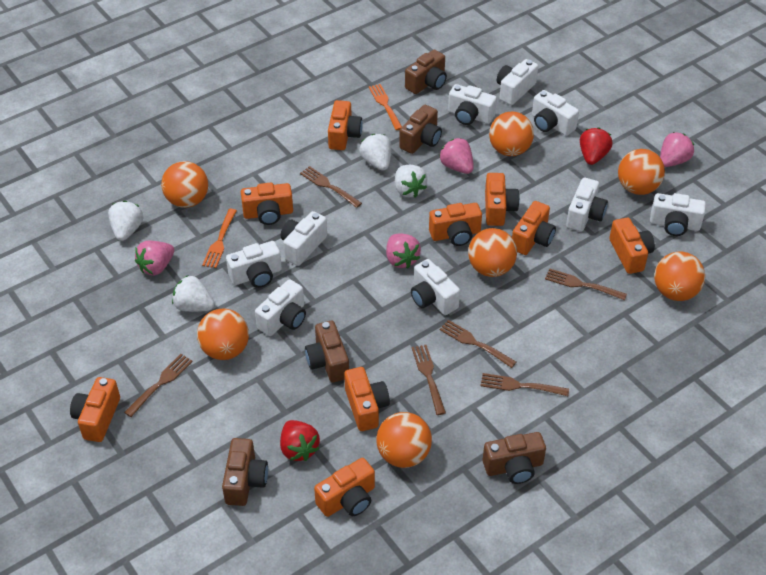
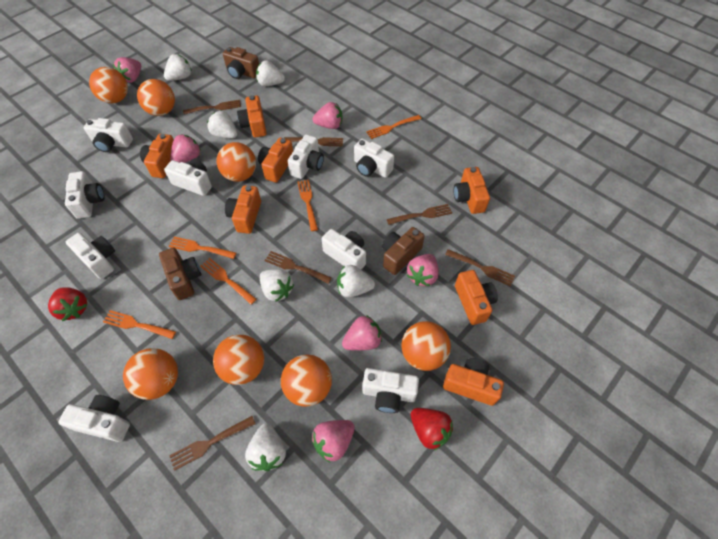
brown camera: [222,438,268,506] [305,321,349,383] [399,105,442,154] [405,50,447,94] [483,432,546,484] = 5 -> [159,247,202,300] [223,47,259,79] [382,227,425,275] = 3
orange camera: [70,377,120,442] [241,183,293,225] [314,458,375,517] [328,100,363,150] [344,367,390,431] [429,203,482,246] [485,173,520,226] [512,201,556,255] [609,217,655,274] = 9 -> [140,134,174,178] [225,185,261,234] [237,95,267,137] [258,138,293,182] [443,358,504,406] [453,167,490,214] [455,270,498,325] = 7
orange fork: [202,209,237,268] [369,84,402,130] = 2 -> [103,310,176,339] [169,237,236,259] [200,258,257,304] [297,180,318,231] [366,115,421,139] = 5
pink strawberry: [135,241,174,275] [386,233,421,268] [439,138,474,174] [660,132,694,167] = 4 -> [113,57,141,83] [170,134,201,163] [312,420,355,462] [313,102,343,129] [342,315,382,351] [407,254,439,286] = 6
white strawberry: [108,201,143,241] [172,275,214,312] [359,134,391,171] [395,165,427,198] = 4 -> [164,54,192,81] [207,110,237,138] [245,423,286,471] [256,60,285,86] [260,269,294,302] [337,265,375,297] = 6

